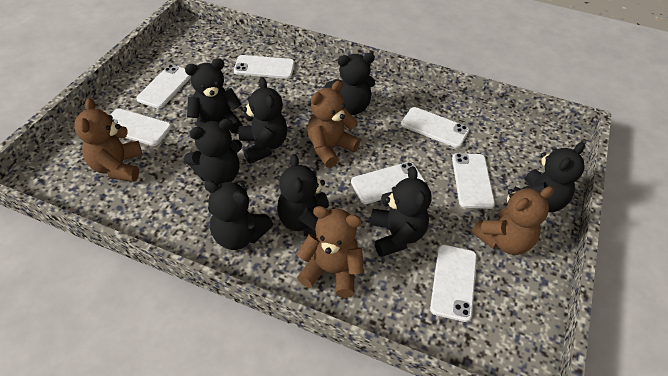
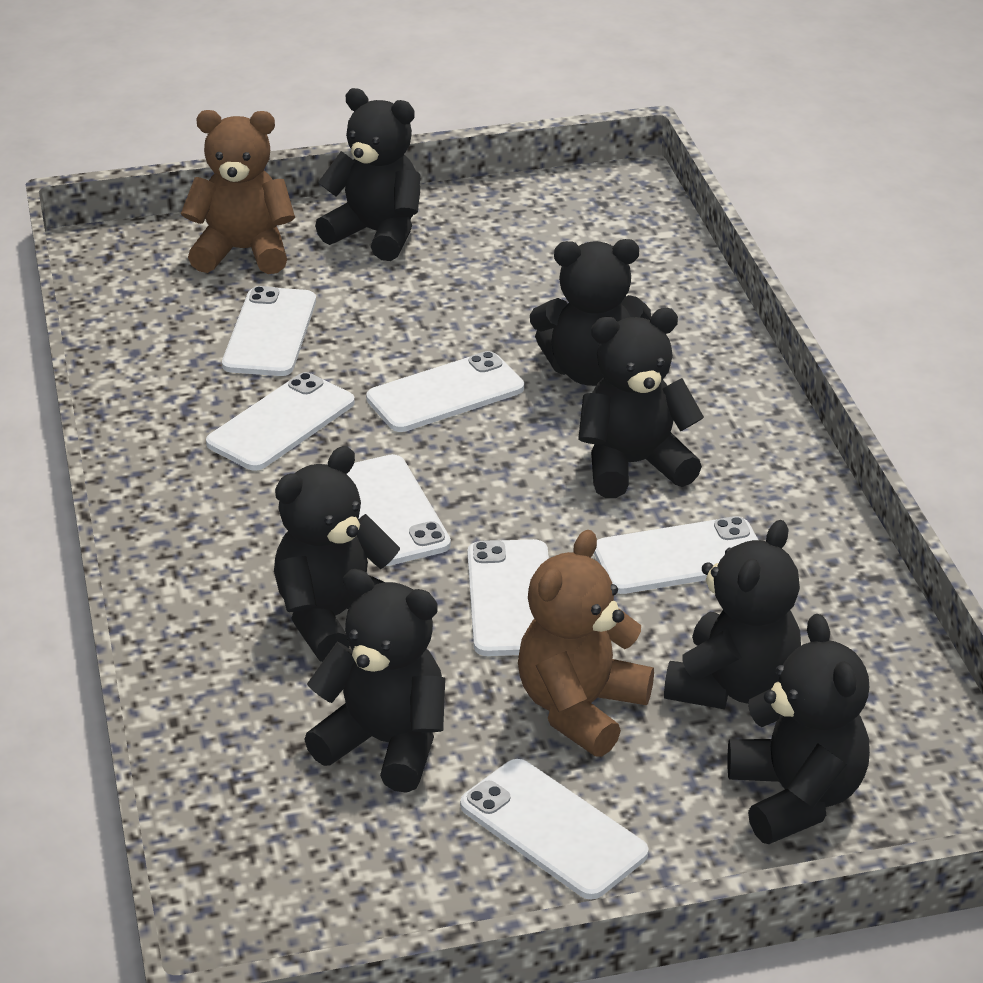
black teddy bear: [184,119,242,185] [185,58,243,133] [204,180,274,250] [239,77,287,164] [277,154,329,236] [325,53,375,115] [370,166,432,257] [513,142,585,212] = 8 -> [274,446,400,662] [304,569,445,793] [315,88,420,261] [530,239,651,386] [578,308,704,498] [664,520,801,709] [727,614,870,844] = 7
brown teddy bear: [74,98,142,182] [297,206,364,298] [307,80,360,168] [472,186,554,255] = 4 -> [181,110,295,274] [518,530,654,757] = 2

